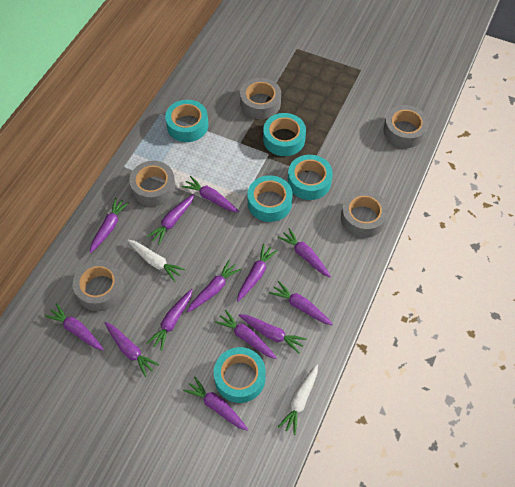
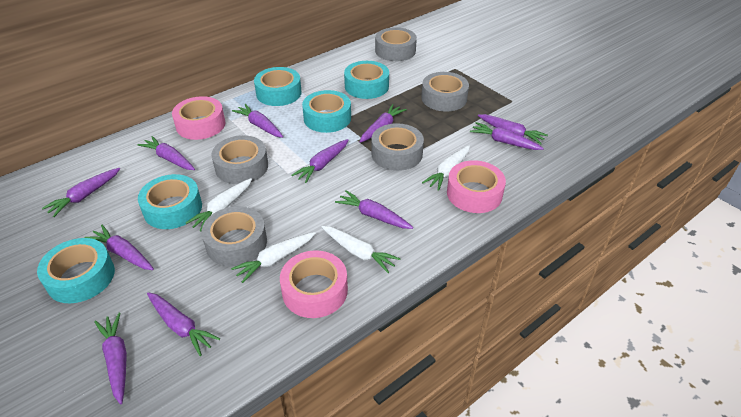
pink tape: none = 0 -> [172,96,225,140] [280,250,348,318] [447,160,506,213] = 3
purple carrot: [45,303,104,350] [90,198,129,253] [105,322,159,377] [147,194,194,245] [147,289,193,351] [182,176,239,213] [183,377,248,431] [187,260,242,312] [215,310,277,359] [237,244,278,302] [238,314,307,353] [269,281,333,325] [277,228,331,278] = 13 -> [42,168,120,217] [84,225,154,270] [94,312,127,404] [138,136,195,170] [147,292,220,356] [232,104,283,138] [291,139,348,183] [335,190,413,229] [360,104,407,143] [470,122,544,150] [478,114,548,144] = 11
white carrot: [127,240,185,282] [278,364,318,435] = 2 -> [186,178,252,232] [231,232,316,283] [322,226,401,273] [422,145,470,191] = 4

